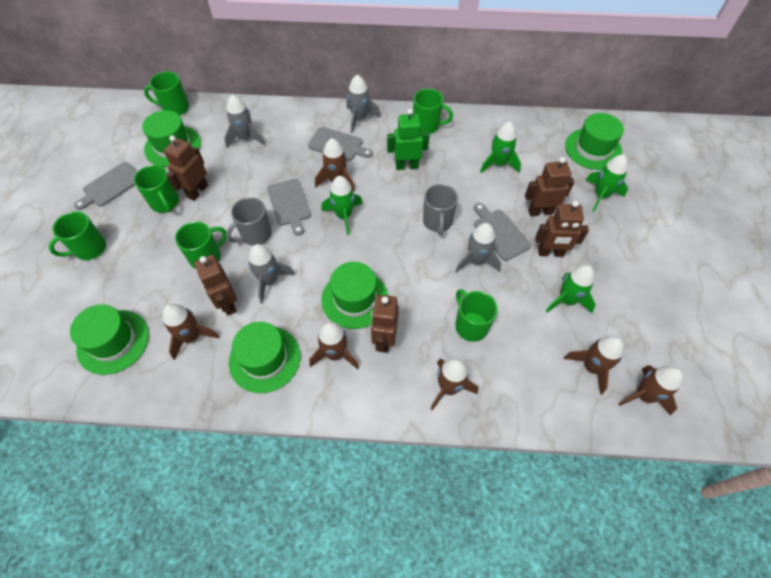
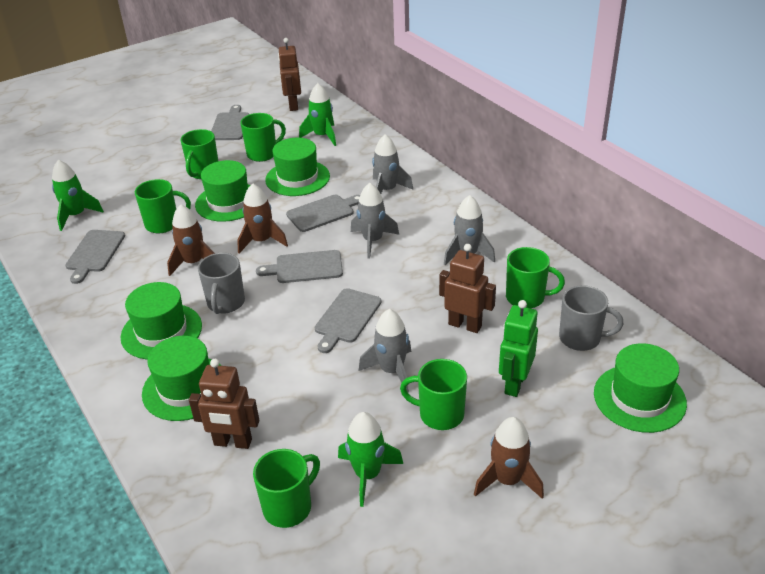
brown robot: [164,135,208,201] [194,255,237,315] [371,295,399,353] [525,157,574,217] [535,201,589,257] = 5 -> [189,359,259,449] [278,38,301,111] [439,244,496,333] = 3
brown rocket: [163,304,220,360] [309,322,359,369] [315,138,355,192] [431,358,478,410] [564,336,624,395] [618,365,683,416] = 6 -> [167,204,215,276] [237,183,288,254] [474,417,544,499] = 3
green rocket: [321,176,363,235] [480,121,521,173] [546,265,596,313] [585,154,628,212] = 4 -> [52,160,104,231] [299,83,336,146] [338,412,403,507] = 3
grey cutting board: [74,162,138,210] [267,179,311,236] [308,127,373,161] [474,203,531,261] = 4 -> [65,230,125,284] [211,105,249,140] [256,250,343,283] [286,195,360,232] [315,288,382,353] = 5

